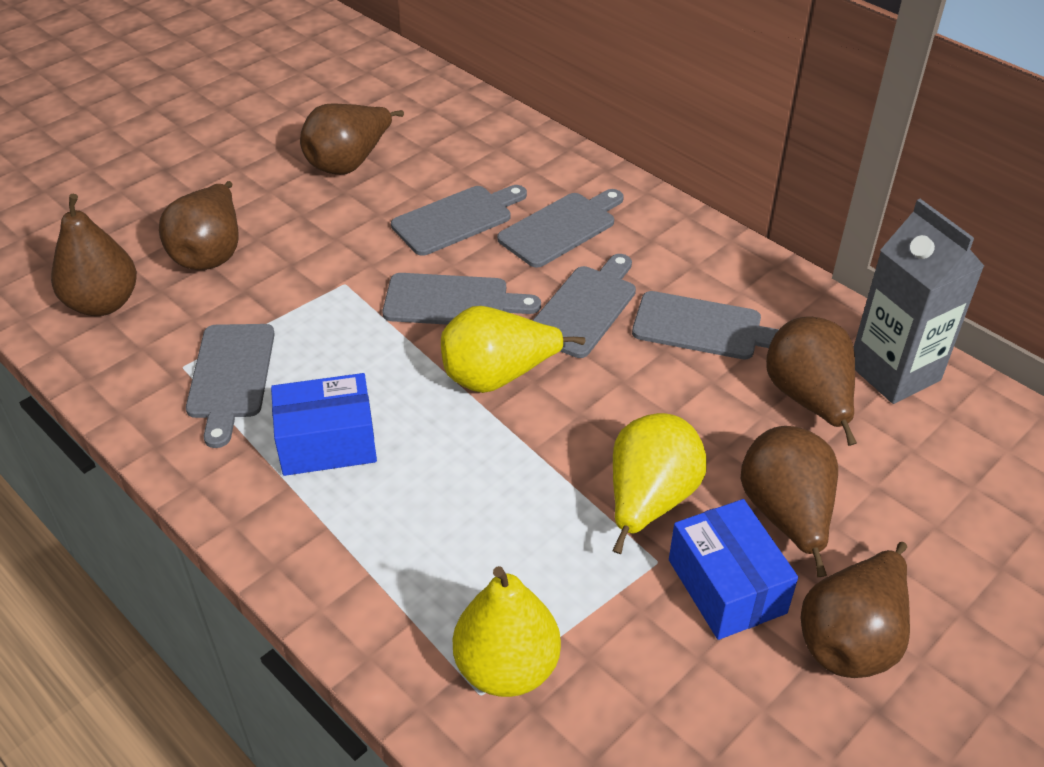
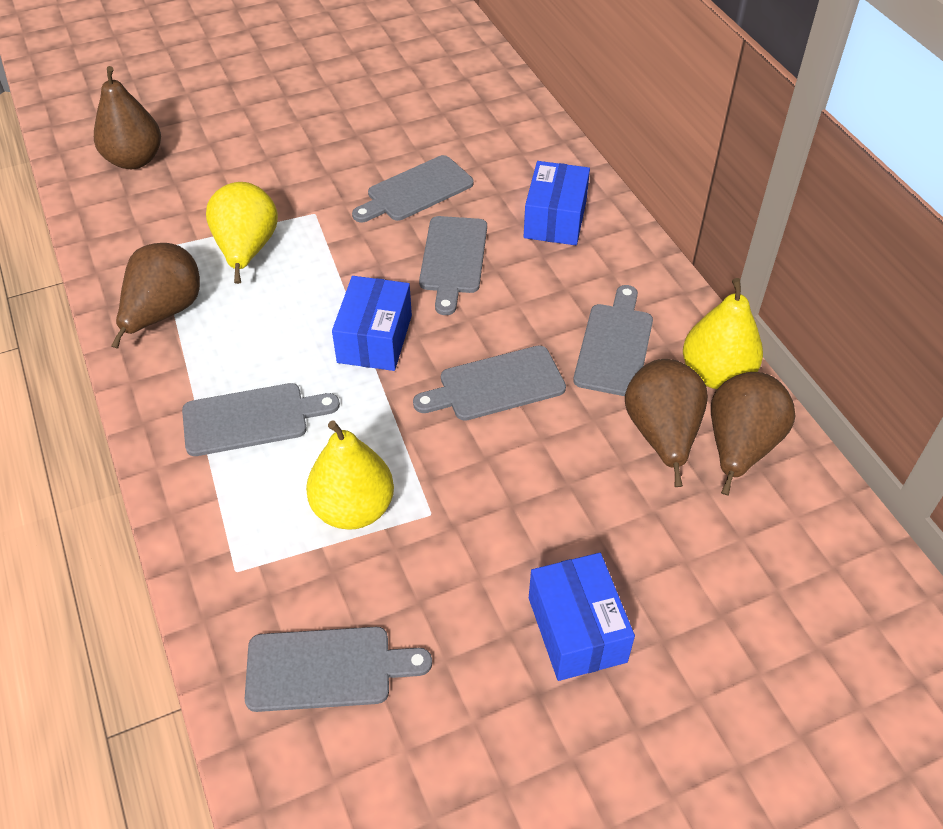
blue box: [271,373,377,476] [669,499,798,640] = 2 -> [332,276,412,371] [524,161,590,245] [529,553,635,681] = 3
brown pear: [51,194,137,316] [159,181,239,270] [300,104,404,175] [741,426,838,577] [766,316,857,446] [800,542,910,678] = 6 -> [94,66,161,169] [111,243,200,349] [625,359,708,487] [711,372,795,495] = 4
grey carton: [854,199,984,404] = 1 -> none = 0

